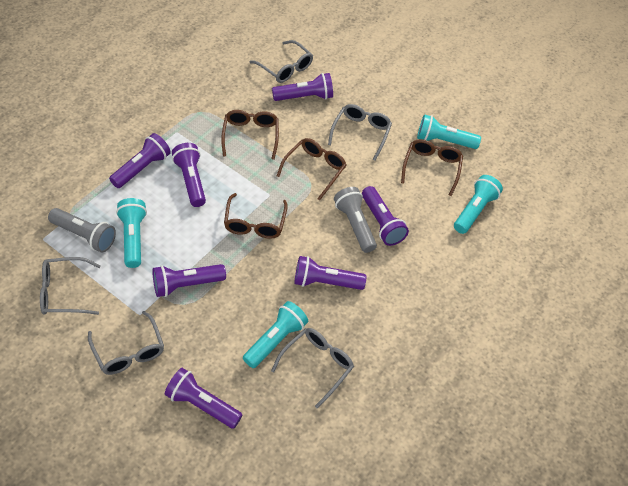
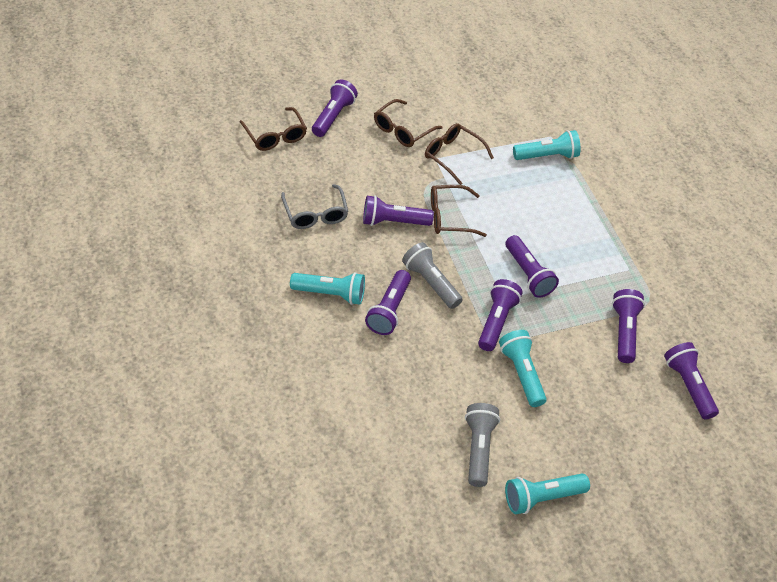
grey glasses: [40,257,101,315] [88,311,164,375] [249,40,313,83] [271,328,354,409] [328,104,392,161] = 5 -> [281,184,348,229] = 1

